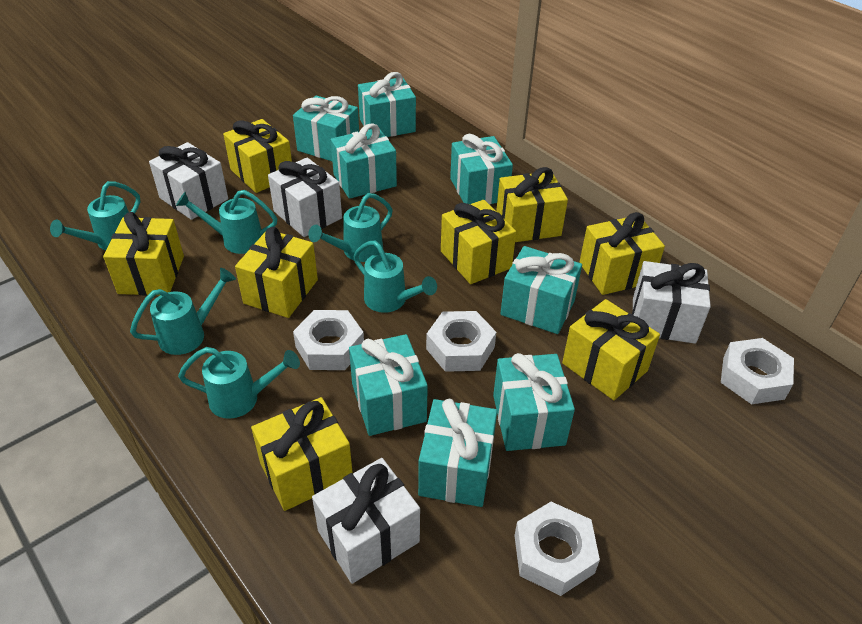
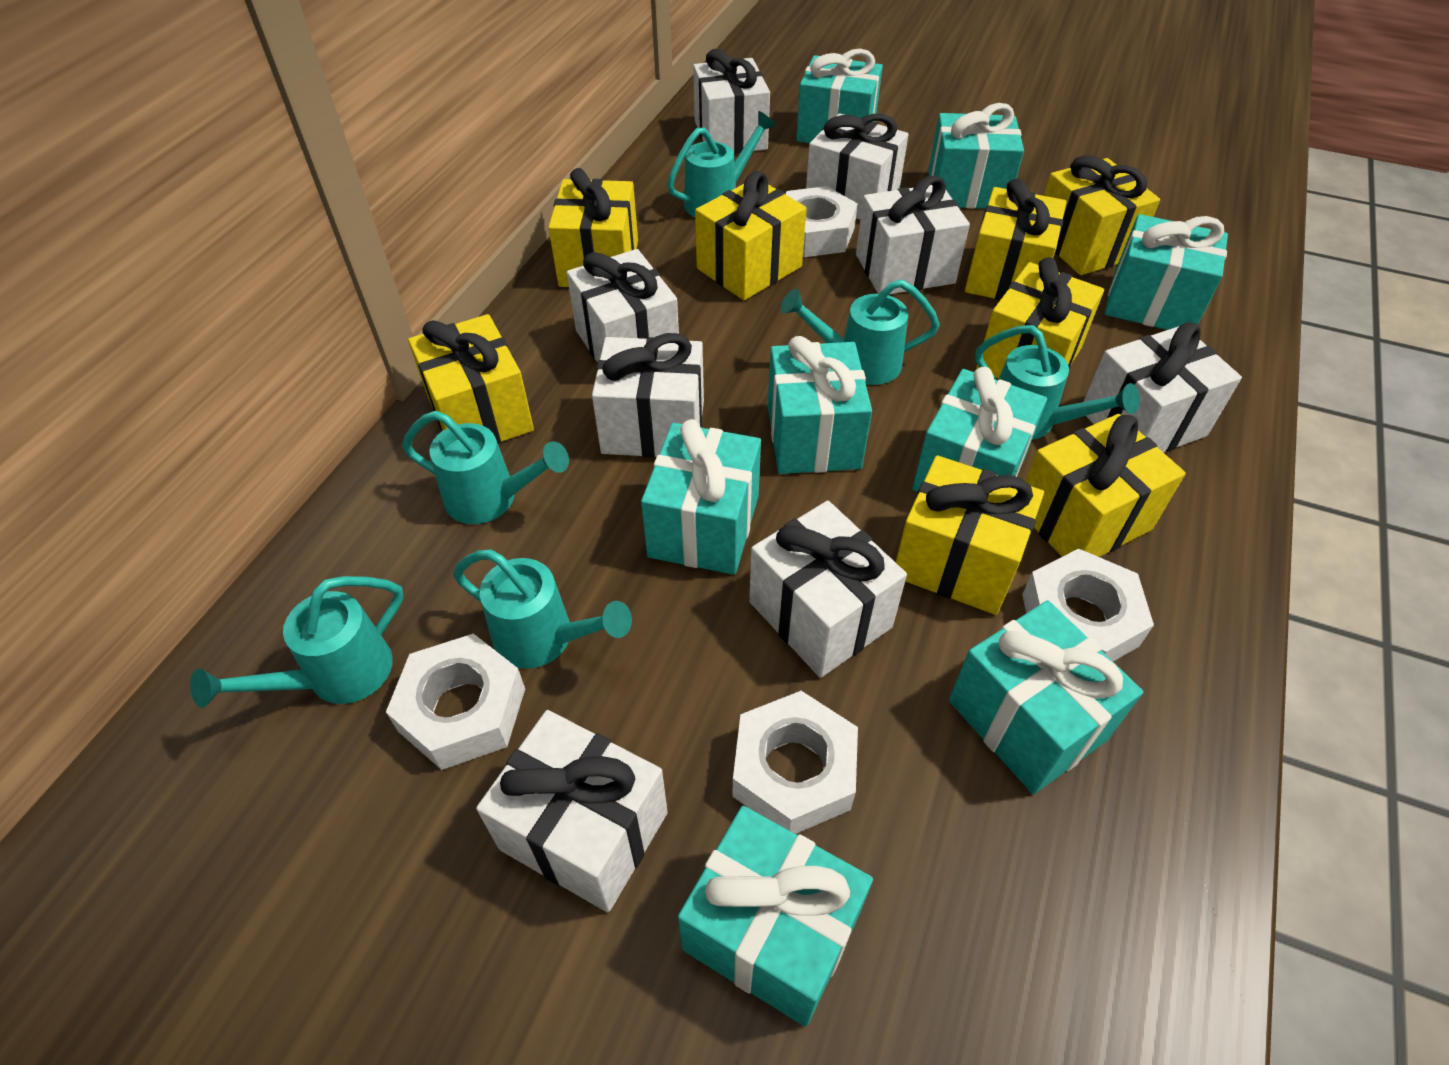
white gift: [149,142,228,220] [268,157,342,237] [312,458,420,584] [632,261,711,344] = 4 -> [476,710,668,912] [567,249,679,363] [592,333,704,457] [693,49,770,154] [749,501,907,678] [806,113,909,219] [856,176,970,294] [1084,322,1242,452] = 8

